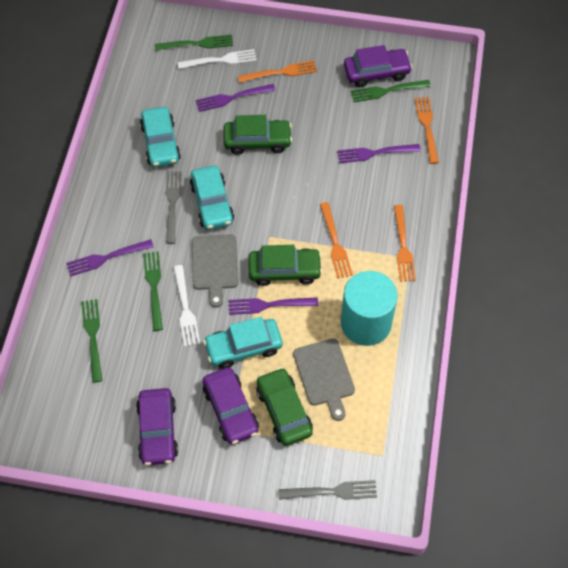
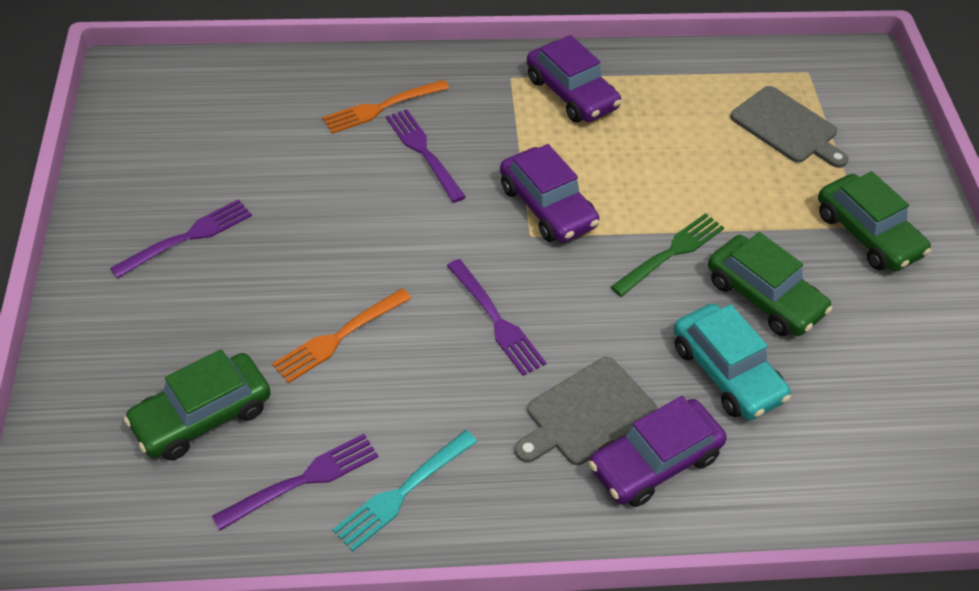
green fork: [81,299,103,383] [143,251,163,331] [155,35,233,51] [351,80,431,102] = 4 -> [611,213,724,297] = 1
grey fork: [166,171,182,244] [278,480,377,500] = 2 -> none = 0
orange fork: [238,60,317,83] [320,202,353,279] [394,205,416,282] [415,97,439,164] = 4 -> [272,288,412,383] [322,80,449,134] = 2
turquoise car: [140,107,181,167] [190,165,234,230] [203,317,283,369] = 3 -> [674,304,791,420] = 1
turquoise cylinder: [341,271,398,346] = 1 -> none = 0
turquoise fork: none = 0 -> [333,430,478,552] = 1
white fork: [173,265,200,347] [177,49,257,69] = 2 -> none = 0

